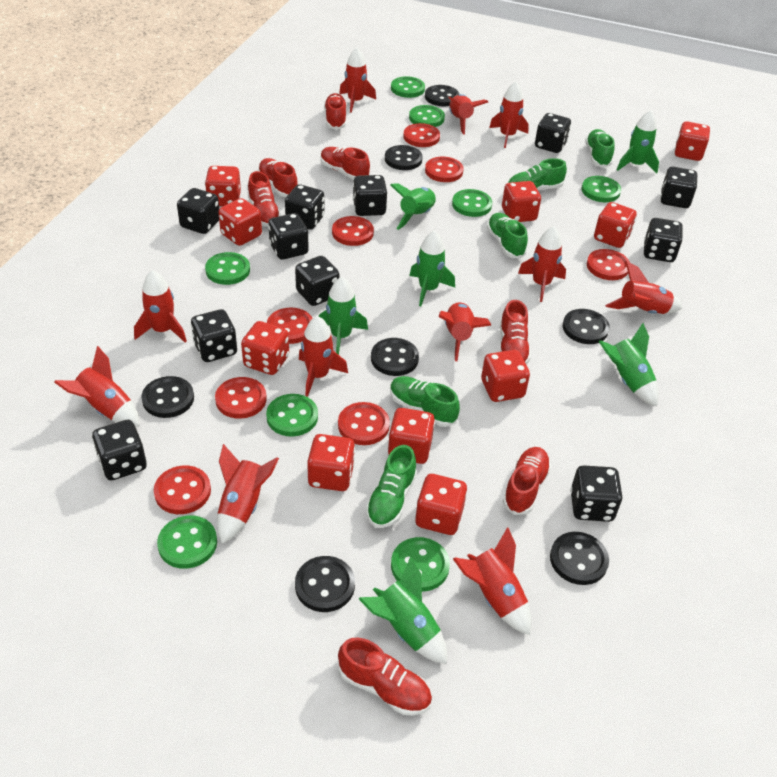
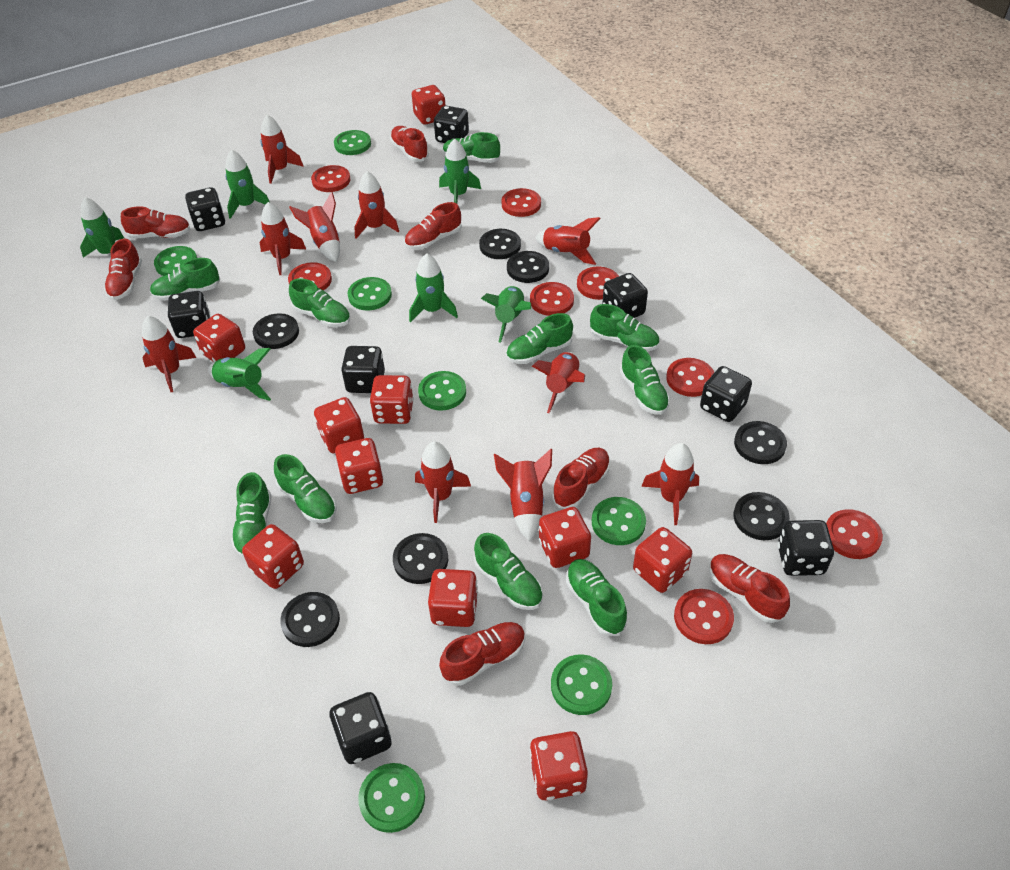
black dice: [92,420,147,480] [177,188,219,234] [191,309,237,362] [268,213,309,260] [285,184,324,230] [295,256,339,306] [353,175,387,216] [535,113,571,153] [570,465,623,522] [644,218,683,262] [660,167,698,208] = 11 -> [168,291,210,338] [185,187,225,231] [329,692,392,764] [341,346,385,393] [434,106,469,143] [602,273,648,318] [700,366,752,422] [777,520,834,576] = 8
green button: [157,515,217,569] [205,252,250,285] [266,394,318,437] [391,76,425,98] [391,537,450,592] [409,105,445,127] [452,189,492,217] [581,176,621,202] = 8 -> [154,246,197,276] [334,130,371,155] [348,277,392,311] [358,763,425,833] [418,371,466,411] [551,655,612,715] [592,497,646,545] = 7
green shoe: [366,445,417,528] [390,376,460,427] [487,213,528,259] [508,158,567,190] [585,129,615,168] = 5 -> [150,258,220,301] [231,472,272,557] [274,454,337,523] [289,278,350,327] [443,132,500,163] [474,533,543,610] [506,313,573,364] [566,559,627,636] [590,304,659,351] [620,345,670,415] = 10
red rocket: [54,346,140,426] [134,270,187,342] [217,444,279,544] [299,316,348,397] [339,47,376,113] [439,302,491,361] [448,94,488,135] [453,527,531,635] [489,82,529,148] [518,226,566,302] [605,261,682,314] = 11 -> [142,316,197,392] [260,115,304,184] [260,202,306,275] [289,192,340,262] [355,171,399,239] [415,441,471,523] [494,449,552,542] [532,352,585,413] [535,217,601,265] [641,443,699,525] = 10

